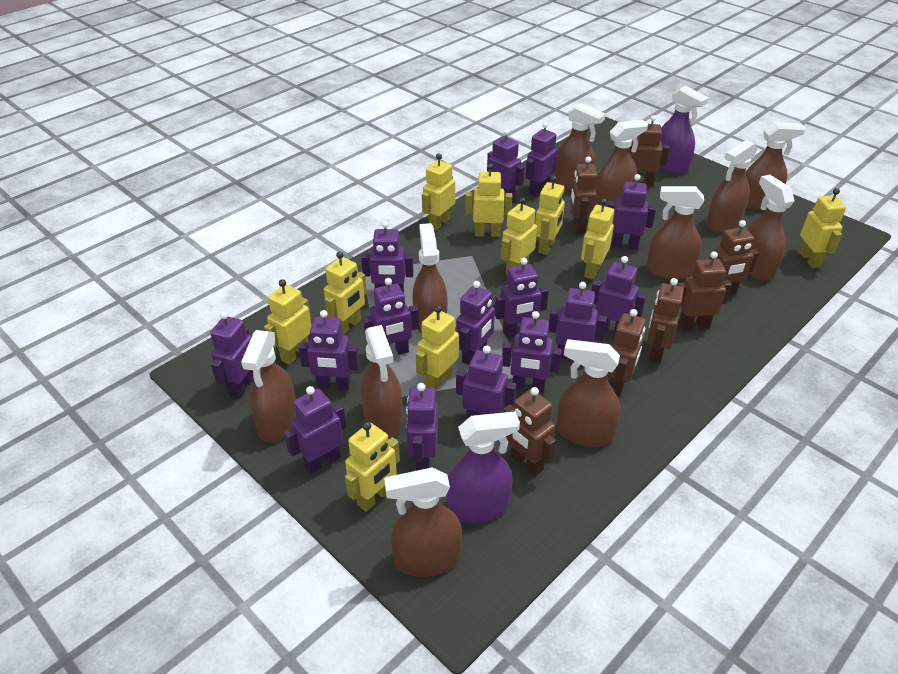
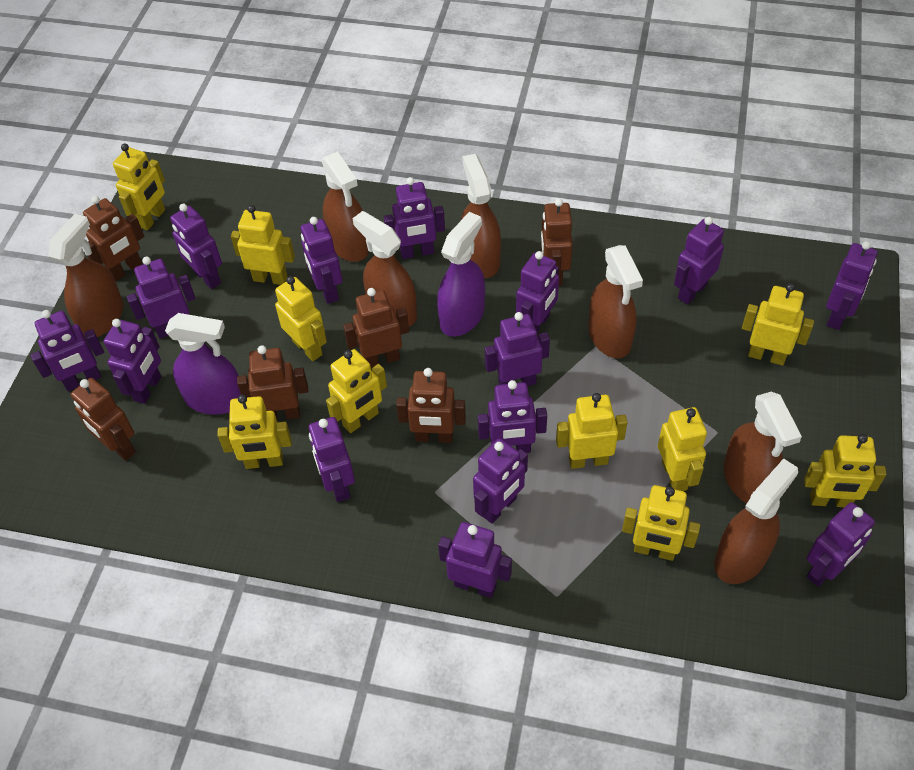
brown robot: [503,387,556,476] [570,156,598,234] [607,309,645,396] [630,115,670,186] [647,278,684,364] [677,251,732,330] [709,220,759,295] = 7 -> [71,378,136,461] [83,196,144,281] [237,345,308,420] [343,288,409,368] [396,368,466,443] [541,198,573,286] = 6
brown spray bottle: [241,330,297,443] [361,325,403,437] [384,468,462,577] [413,223,448,333] [555,103,606,191] [557,339,621,447] [595,120,648,210] [646,186,704,280] [706,140,758,233] [746,122,806,210] [747,175,794,281] = 11 -> [48,214,124,338] [322,151,369,262] [353,211,417,327] [461,154,501,278] [588,245,643,358] [714,459,798,584] [724,392,802,504] = 7

